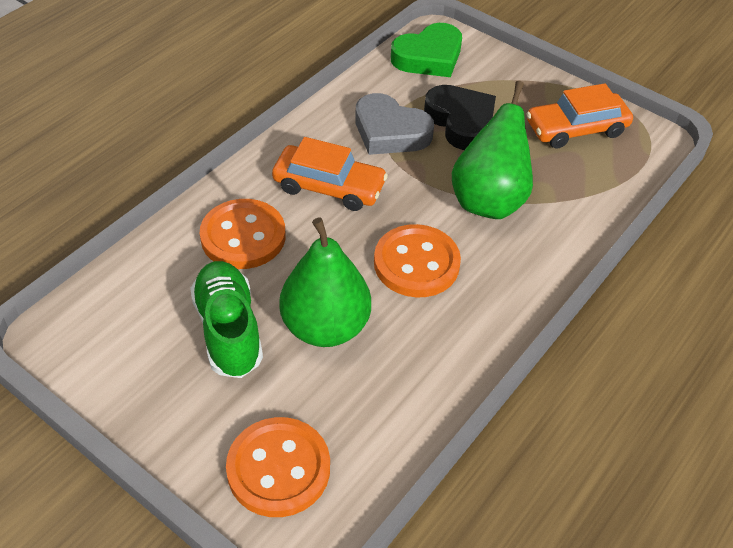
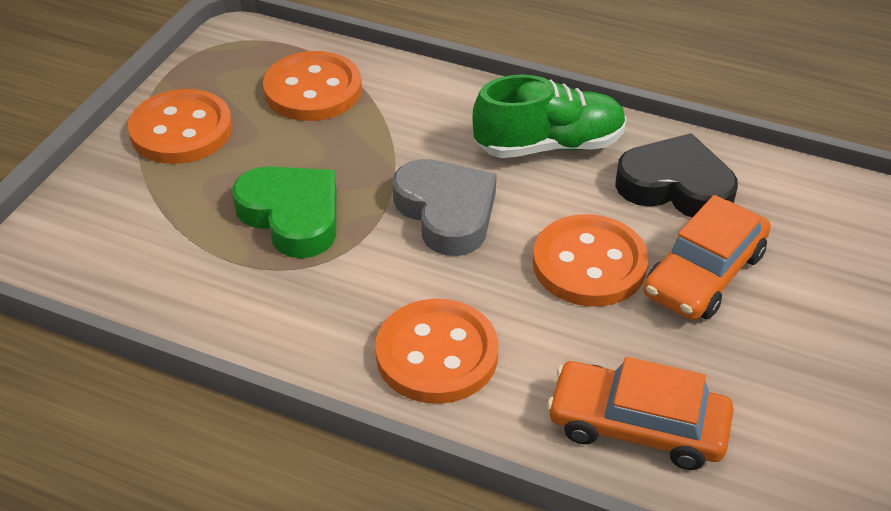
green pear: [279,217,371,347] [452,81,533,219] = 2 -> none = 0
orange button: [199,199,285,269] [226,417,330,517] [374,224,461,297] = 3 -> [128,89,232,164] [263,51,362,121] [375,299,499,404] [533,214,649,307] = 4

